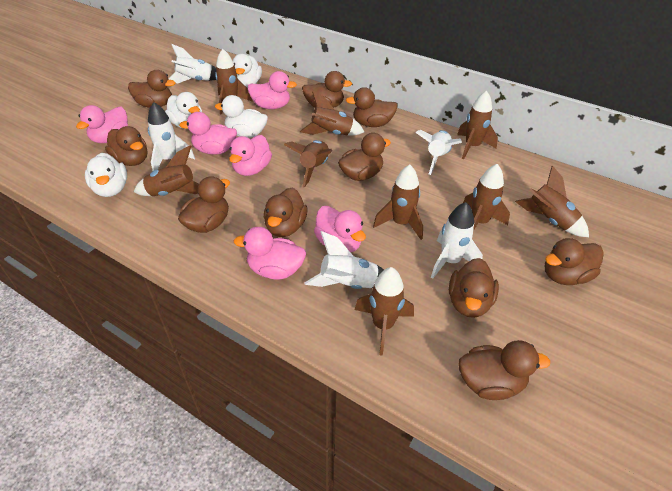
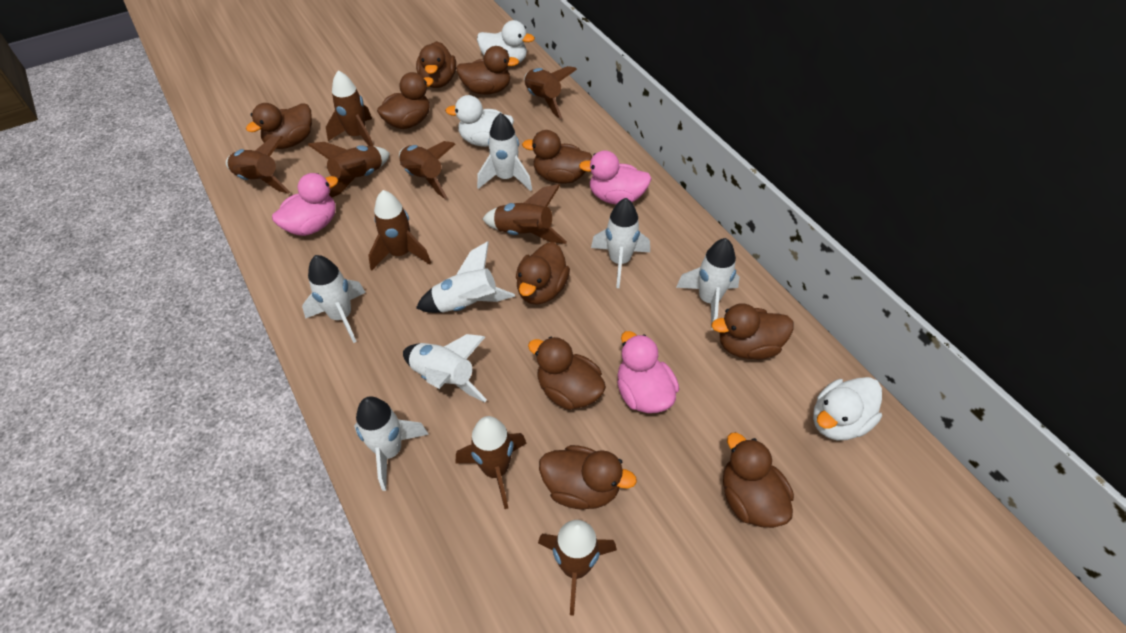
pink duck: [76,105,128,143] [179,112,237,155] [229,135,272,176] [234,227,306,280] [248,71,297,109] [314,206,366,252] = 6 -> [272,173,338,236] [579,150,651,204] [617,331,679,413] = 3
white duck: [85,153,127,197] [165,92,202,129] [215,95,268,138] [233,54,262,88] = 4 -> [445,95,514,147] [477,20,535,64] [813,377,882,440] = 3
white rocket: [148,102,195,171] [169,44,216,83] [304,231,384,289] [416,130,462,175] [431,202,483,279] = 5 -> [302,255,366,343] [354,396,429,491] [403,334,487,402] [416,241,515,313] [477,113,532,191] [591,198,650,288] [676,238,740,329] = 7

